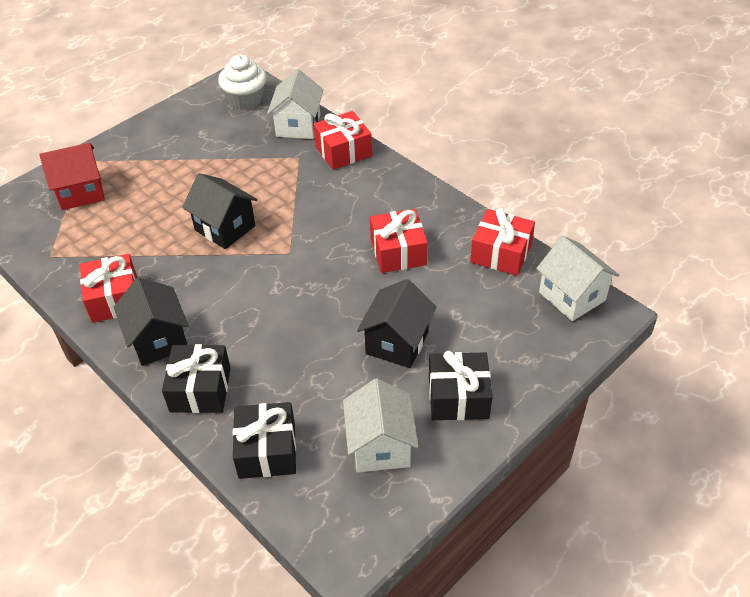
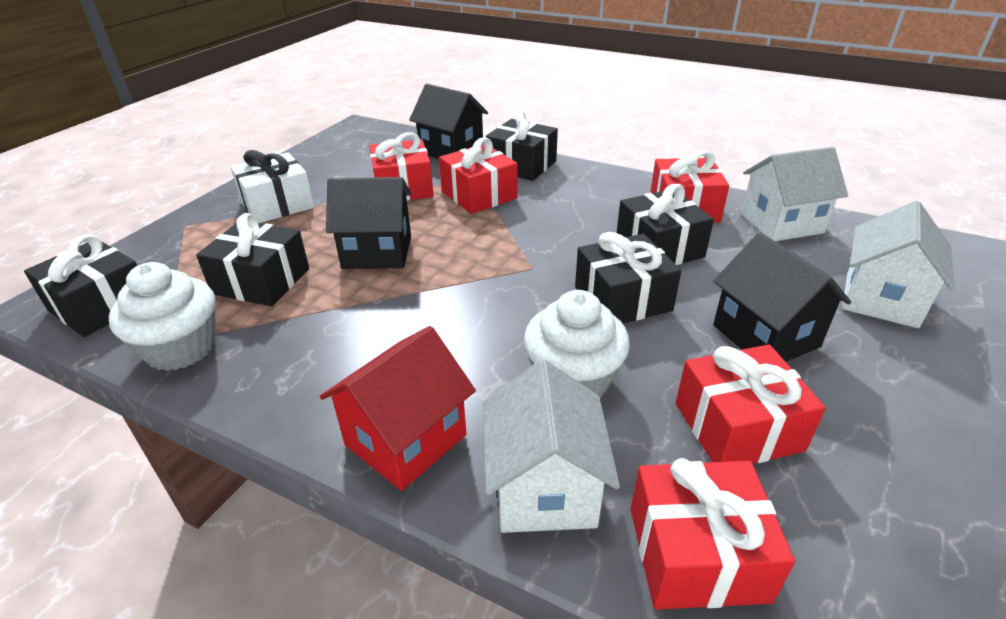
black gift: [162,344,231,413] [233,402,296,479] [429,351,493,420] = 3 -> [24,234,137,337] [196,213,309,306] [485,111,558,181] [575,232,681,323] [617,184,714,265] = 5
red gift: [80,254,137,323] [313,111,372,170] [370,209,428,273] [470,208,535,276] = 4 -> [369,132,434,201] [439,137,518,214] [631,458,795,610] [650,150,729,223] [676,345,826,464] = 5
white cupcake: [218,54,267,110] = 1 -> [109,262,215,371] [524,290,630,398] = 2
white gift: none = 0 -> [230,150,314,223] = 1

